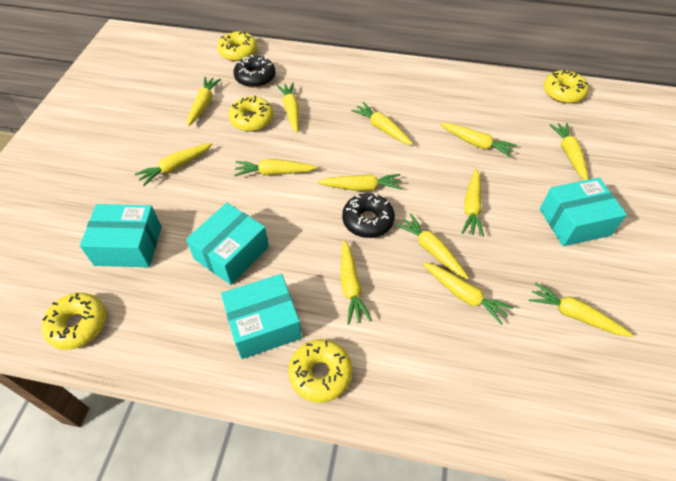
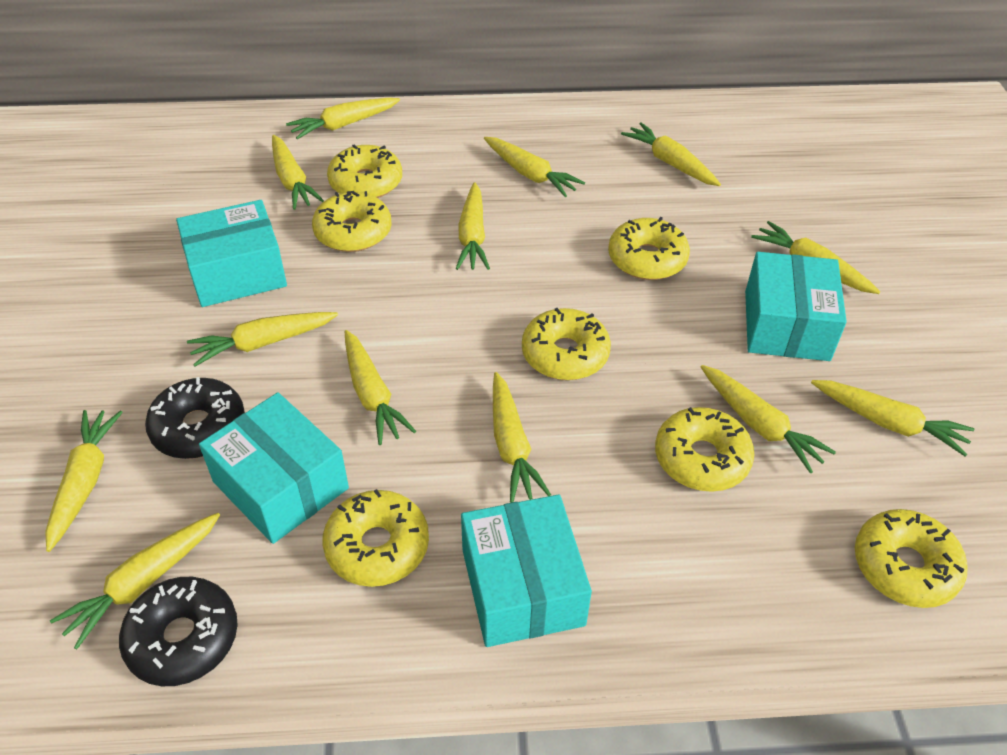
yellow donut: [41,293,106,350] [217,31,258,61] [228,96,274,132] [288,339,353,403] [544,70,589,103] = 5 -> [312,191,392,252] [322,489,429,587] [327,144,402,198] [522,308,611,380] [608,217,690,280] [655,407,754,492] [855,509,968,608] = 7

